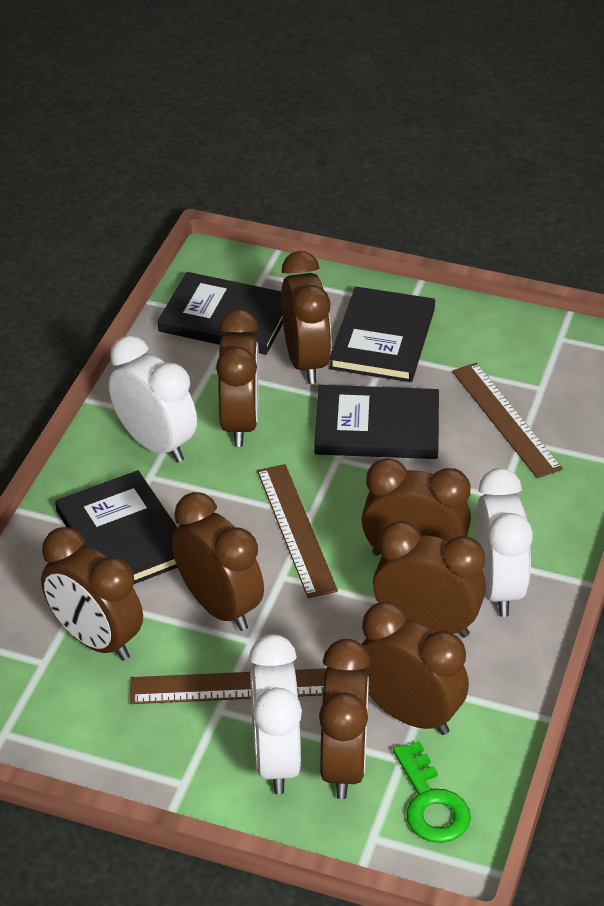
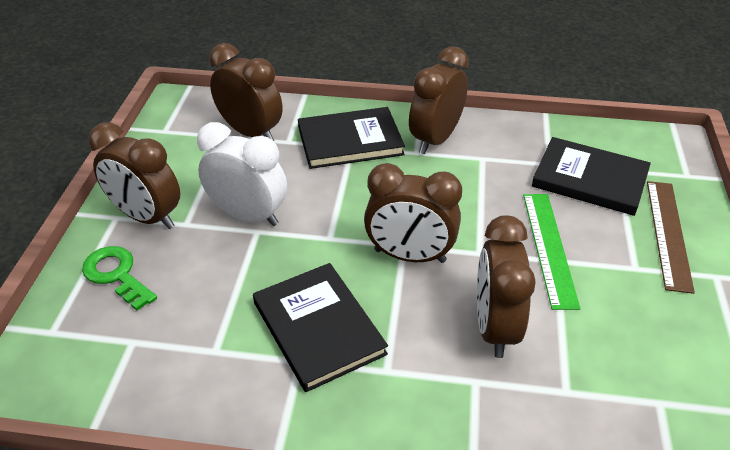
black book: [55,470,178,585] [158,272,283,355] [315,385,439,459] [329,287,435,382] = 4 -> [253,263,388,392] [298,107,405,169] [532,137,651,216] = 3
brown clock: [41,527,143,661] [172,492,264,631] [216,309,259,447] [281,251,331,384] [319,639,370,799] [362,458,471,556] [362,602,469,735] [373,521,486,638] = 8 -> [89,122,180,229] [209,43,283,141] [364,163,462,263] [409,46,469,154] [477,216,536,358] = 5
brown ruler: [130,668,327,704] [257,464,338,598] [452,363,563,478] = 3 -> [647,181,695,294] = 1
green ruler: none = 0 -> [523,194,581,310] = 1
white clock: [108,336,197,463] [249,634,302,794] [475,468,533,617] = 3 -> [197,122,287,226] = 1

